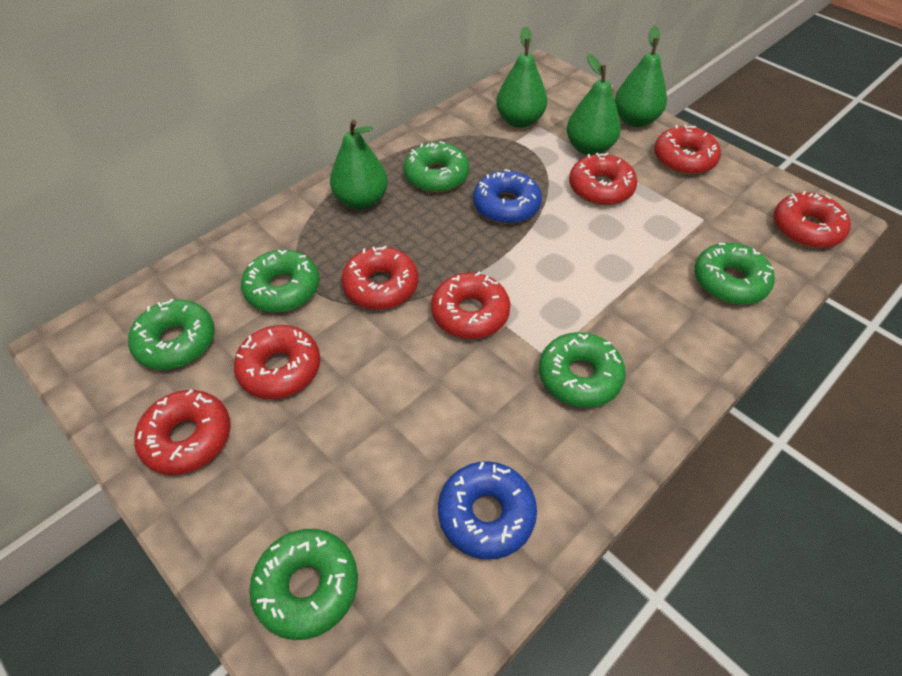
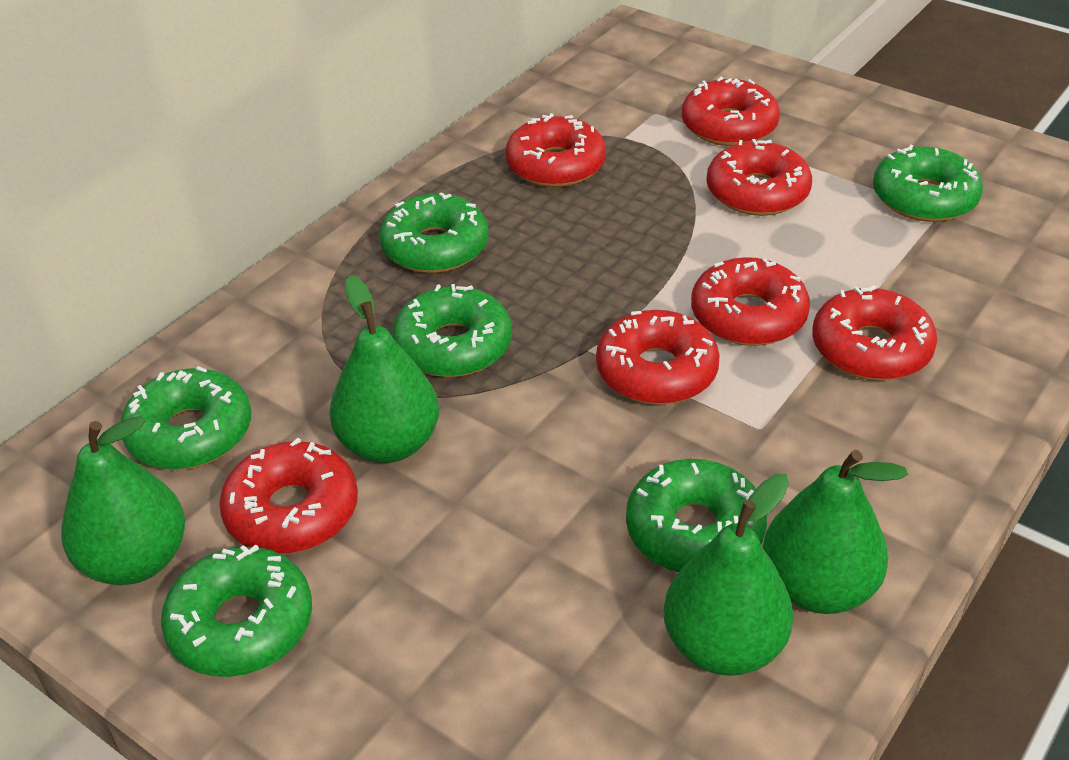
blue donut: [438,461,537,560] [473,169,542,224] = 2 -> none = 0

